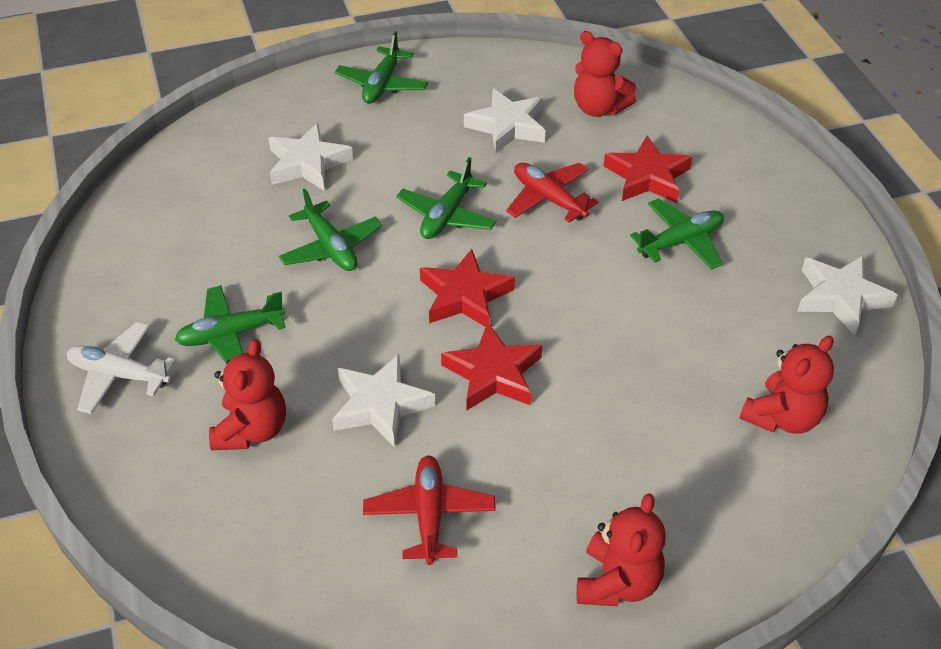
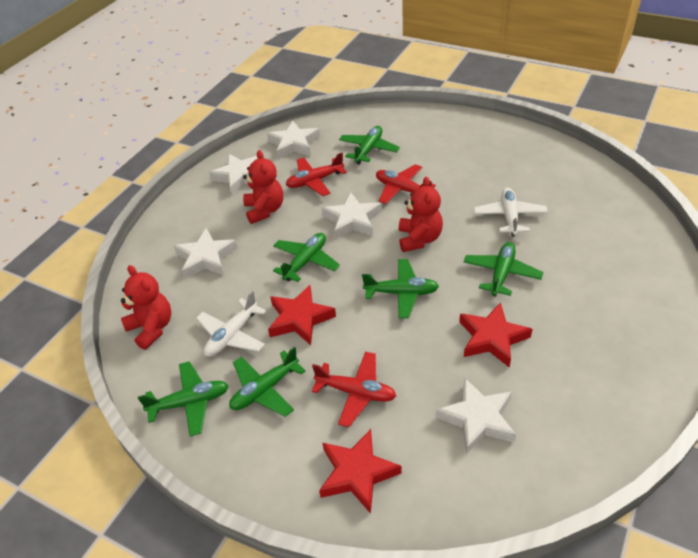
green plane: [175,285,286,363] [279,189,382,271] [335,31,428,104] [396,157,497,239] [630,198,724,270] = 5 -> [138,361,229,436] [229,347,306,417] [273,233,340,282] [339,126,400,165] [362,259,439,318] [464,242,543,297] = 6
red plane: [363,456,496,565] [506,163,599,223] = 2 -> [286,153,347,196] [312,351,396,427] [376,164,436,204] = 3
red teddy bear: [209,339,286,450] [574,31,636,117] [577,493,666,606] [739,336,834,434] = 4 -> [121,265,171,350] [243,150,283,224] [399,177,443,252] = 3
white plane: [67,322,176,414] = 1 -> [196,291,266,357] [474,187,548,237] = 2
white star: [268,123,353,191] [332,354,435,448] [464,88,546,154] [797,255,897,335] = 4 -> [174,228,238,279] [209,154,258,195] [267,121,320,159] [322,192,382,239] [436,377,516,454] = 5

